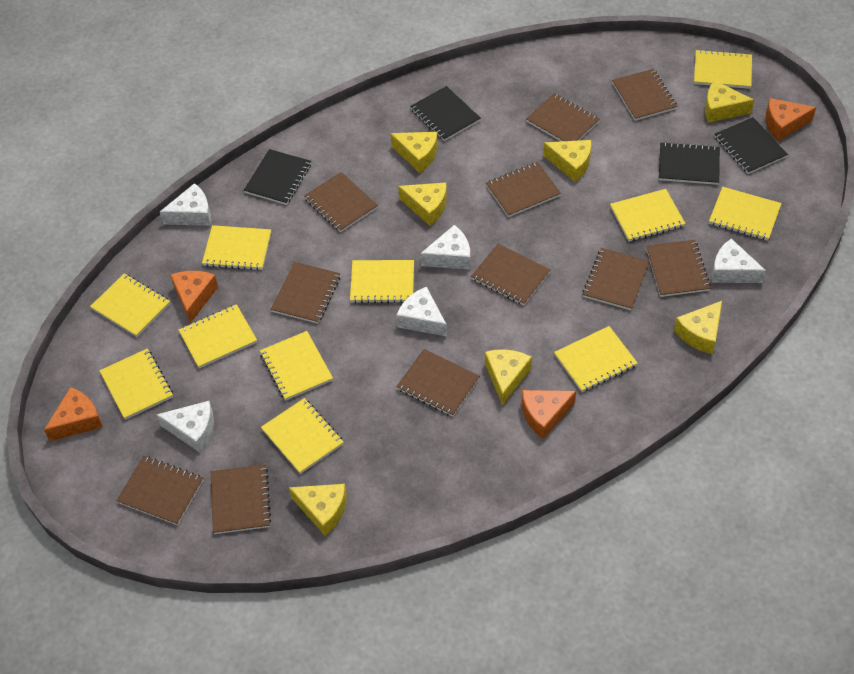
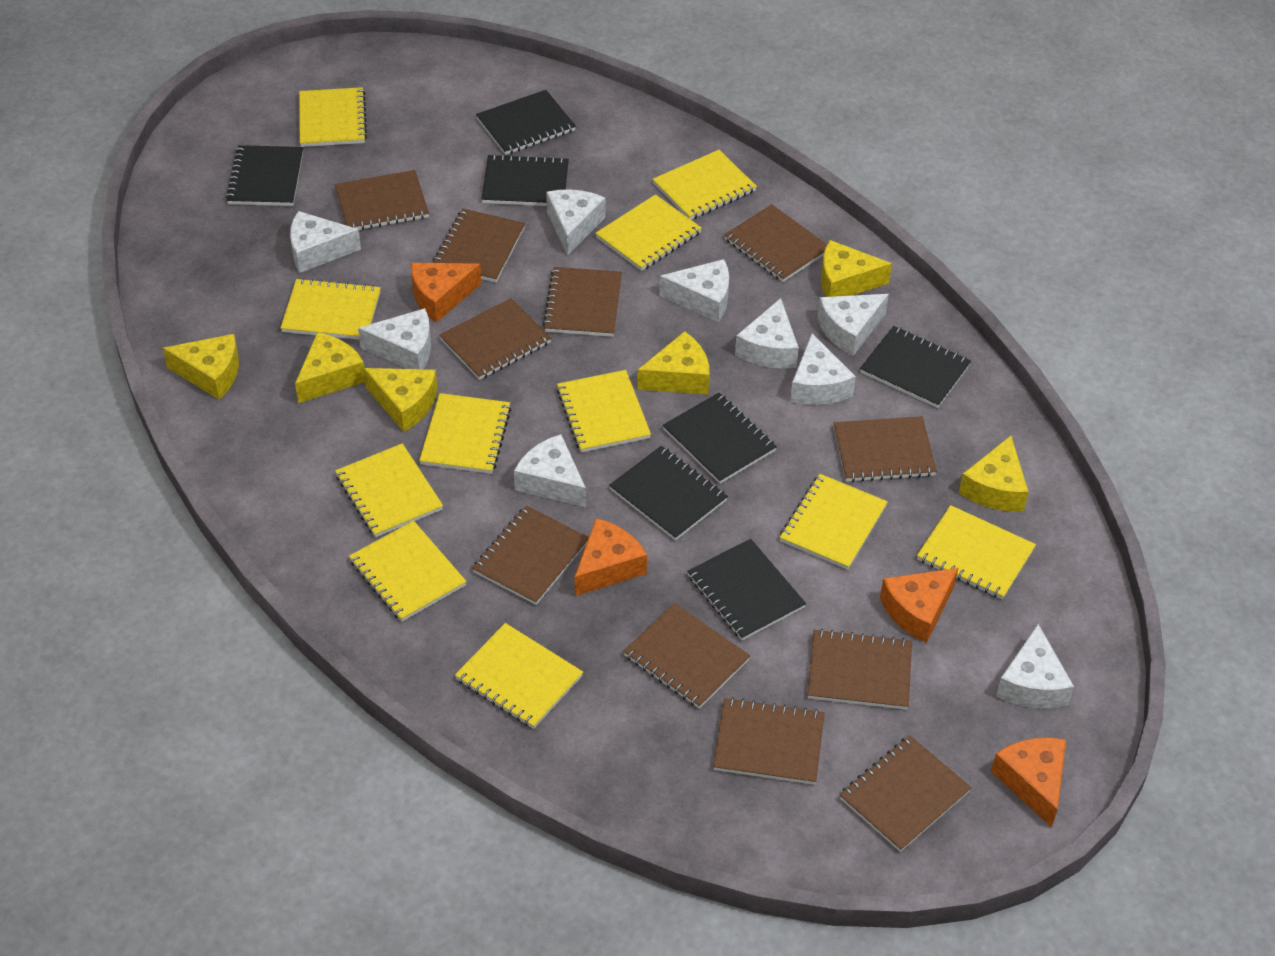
black notebook: [244,149,311,205] [410,86,481,141] [659,142,720,185] [715,117,788,174] = 4 -> [226,145,303,206] [476,90,576,155] [482,154,569,206] [609,446,728,541] [663,393,777,484] [687,539,806,640] [860,326,971,408] = 7
white cheese: [156,401,214,453] [160,183,211,226] [396,287,447,337] [420,225,470,270] [712,239,766,283] = 5 -> [290,211,361,273] [358,308,431,369] [514,434,586,507] [546,189,606,256] [659,259,729,323] [735,298,799,369] [790,333,856,405] [818,294,889,356] [996,624,1074,709] = 9
yellow cheese: [289,484,347,536] [390,132,438,173] [398,183,447,226] [485,349,532,406] [543,140,591,182] [674,301,722,354] [705,80,754,123] = 7 -> [163,334,239,400] [295,332,365,403] [364,368,438,432] [637,331,710,395] [821,240,892,297] [959,436,1029,511] = 6

